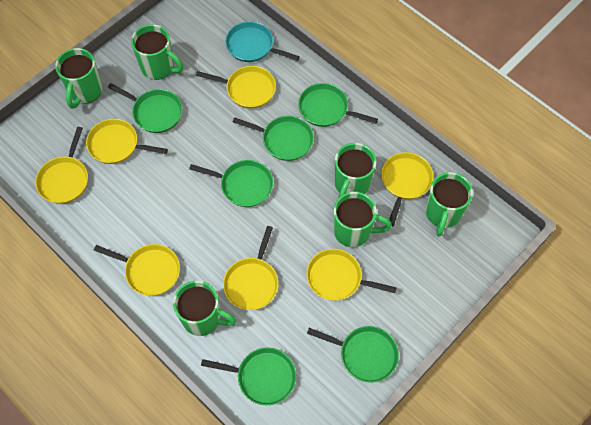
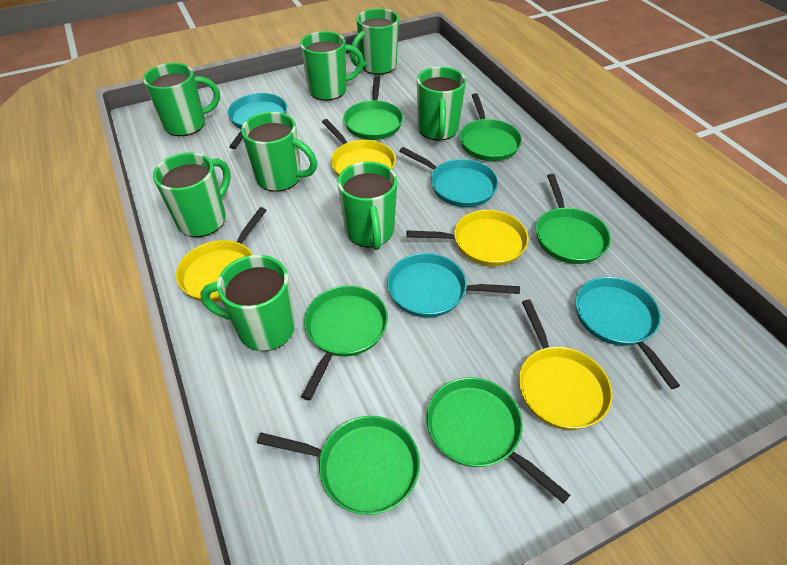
green mug: [55,48,102,109] [131,24,183,80] [173,281,236,336] [334,192,392,247] [335,143,376,199] [426,172,473,236] = 6 -> [143,63,220,136] [153,152,231,237] [200,255,295,351] [241,112,317,192] [300,31,364,101] [338,162,397,250] [350,8,399,75] [417,66,466,141] = 8
turquoise pan: [225,21,300,62] = 1 -> [228,93,287,149] [387,253,520,318] [399,147,498,207] [576,277,680,389] = 4
yellow pan: [35,127,88,204] [86,119,168,164] [94,244,180,296] [196,66,276,109] [223,226,278,310] [306,249,397,301] [381,152,433,226] = 7 -> [176,207,267,302] [322,119,396,177] [406,210,529,266] [519,300,613,430] = 4

